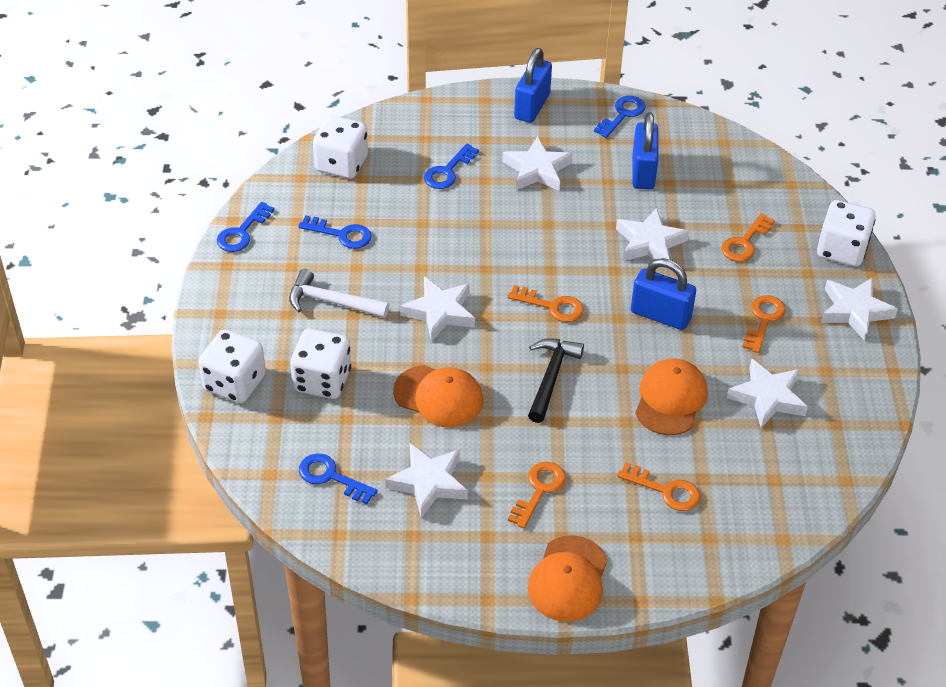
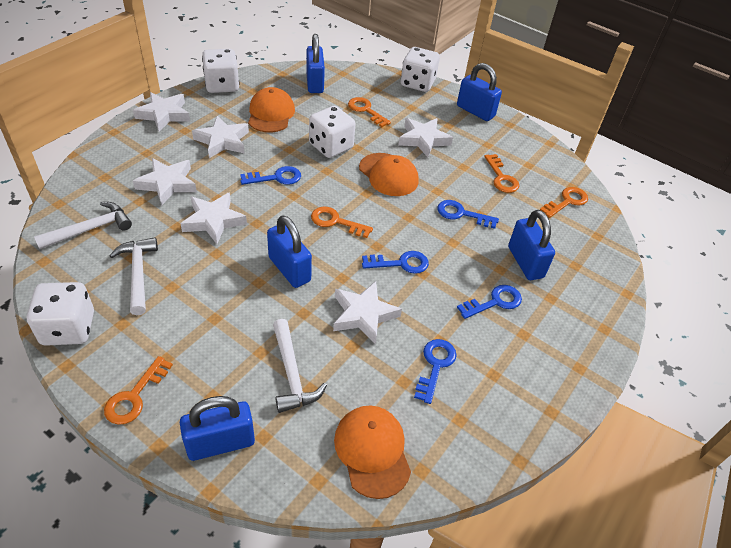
black hammer: [528,338,584,423] = 1 -> none = 0
blue padlock: [514,48,552,123] [631,258,696,330] [632,112,659,189] = 3 -> [180,396,255,461] [267,215,312,288] [306,34,325,93] [457,63,502,121] [508,210,555,280] = 5
white hammer: [289,269,389,318] = 1 -> [34,202,132,249] [109,237,158,315] [273,319,327,413] = 3

